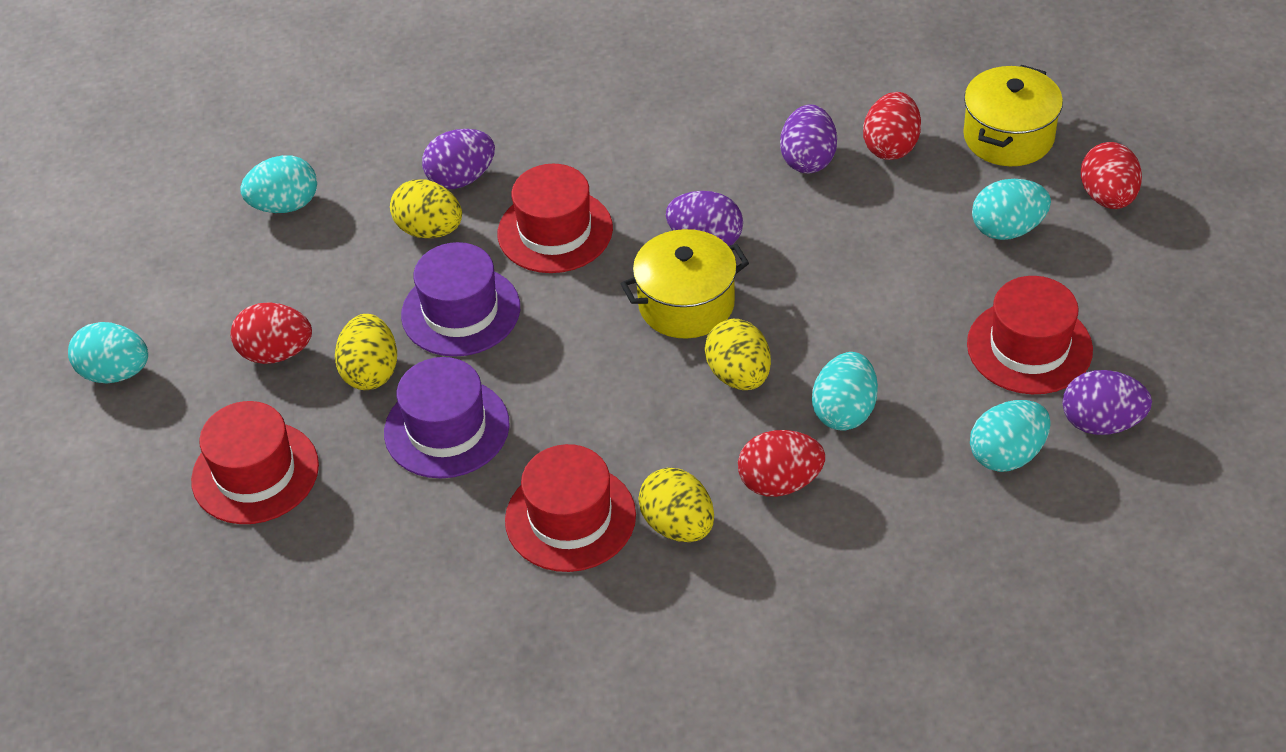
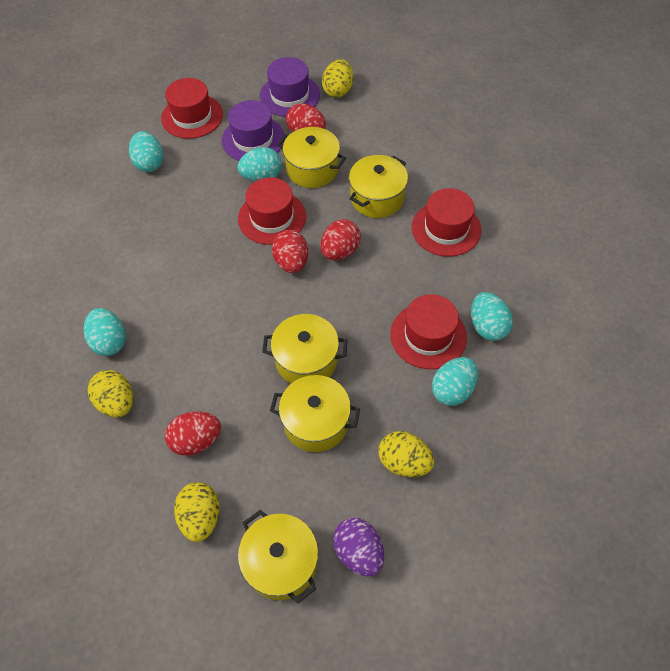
purple egg: [422,129,495,189] [666,191,743,246] [780,104,837,173] [1062,370,1152,435] = 4 -> [333,518,384,577] = 1
yellow pot: [620,229,749,339] [963,65,1063,166] = 2 -> [238,510,318,603] [262,314,347,383] [270,375,360,452] [277,127,346,188] [349,155,408,218] = 5

